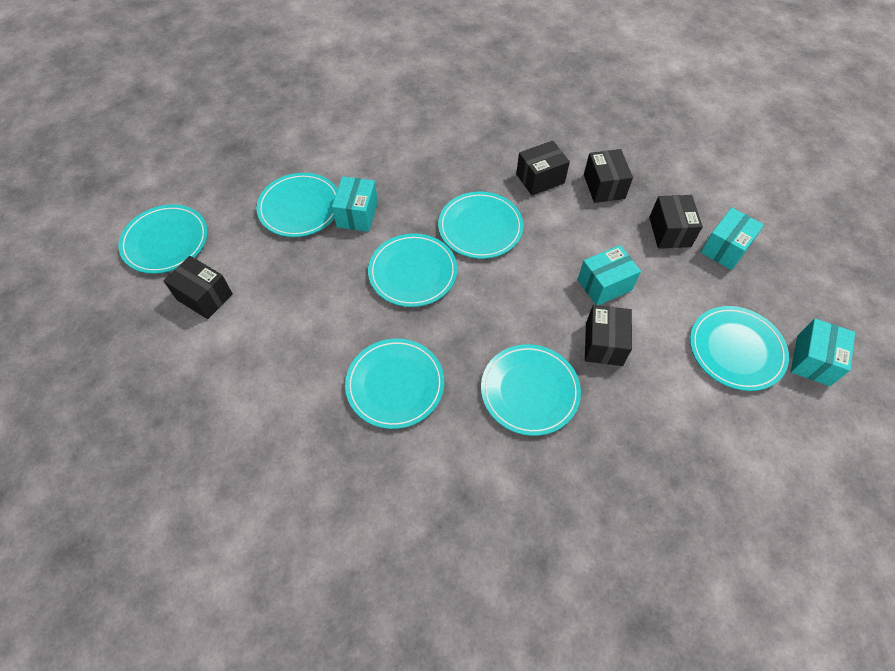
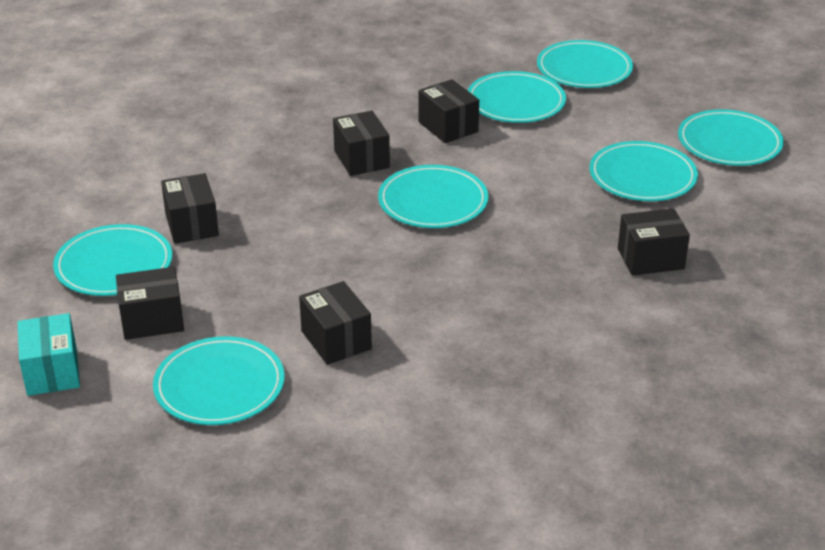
black box: [164,256,233,319] [516,141,570,195] [584,149,633,203] [585,305,632,366] [649,195,703,249] = 5 -> [116,267,184,340] [161,173,219,244] [299,281,372,365] [333,111,390,176] [418,79,479,143] [618,208,690,276] = 6
turquoise box: [332,176,378,232] [577,245,641,305] [701,208,764,270] [791,319,855,386] = 4 -> [18,313,80,396] = 1

